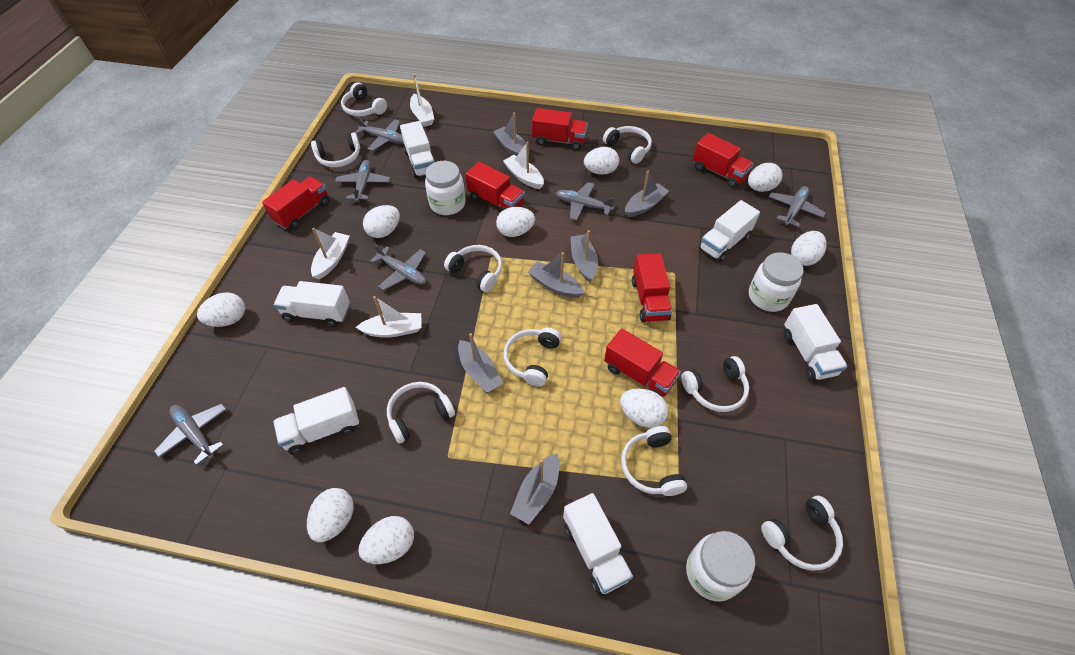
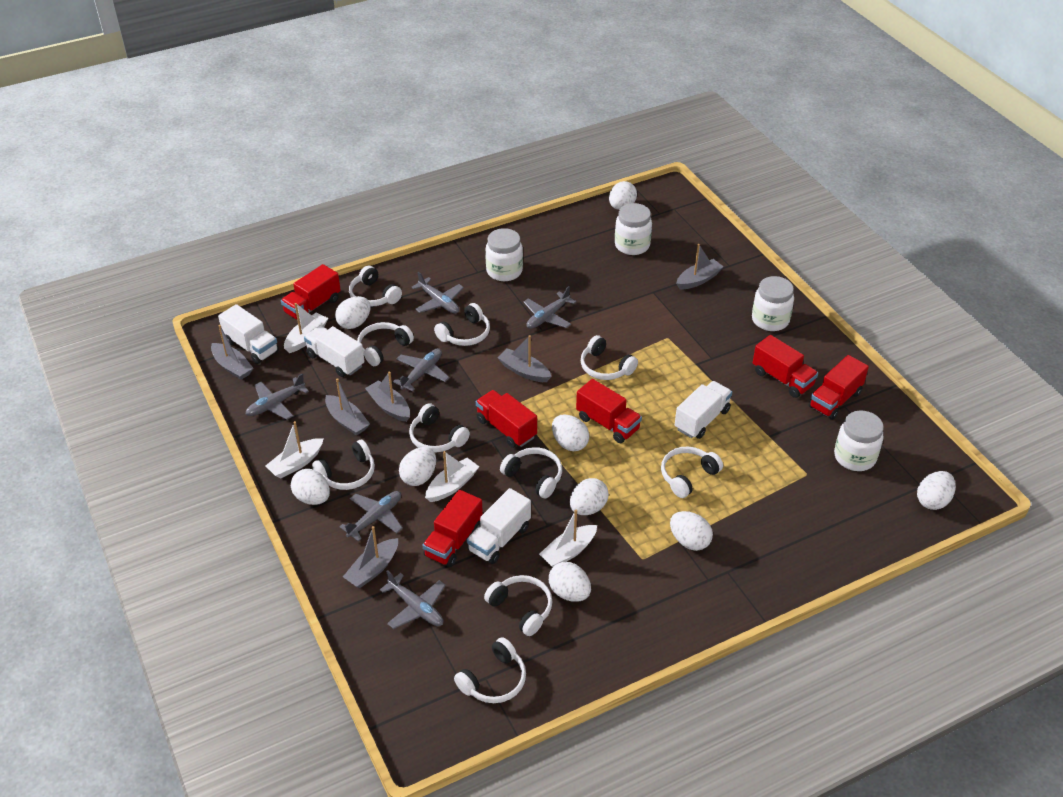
white headphones: [311,132,360,167] [341,82,387,116] [387,382,455,443] [444,245,502,292] [504,327,561,386] [603,126,652,164] [621,426,687,496] [681,356,749,412] [761,496,843,571] = 9 -> [312,440,375,490] [349,266,402,306] [357,322,414,366] [409,403,470,453] [434,303,490,346] [454,637,526,703] [484,575,553,636] [500,447,562,499] [581,335,638,380] [661,446,723,498] = 10
white jar: [425,161,466,215] [686,531,755,602] [749,252,803,312] = 3 -> [485,228,523,281] [615,203,652,255] [752,276,794,331] [834,410,884,471] = 4
white truck: [273,387,359,455] [274,281,350,327] [400,121,435,178] [563,493,633,594] [699,200,760,262] [784,304,848,381] = 6 -> [218,304,279,364] [304,325,365,377] [467,488,531,564] [675,381,732,439] = 4

